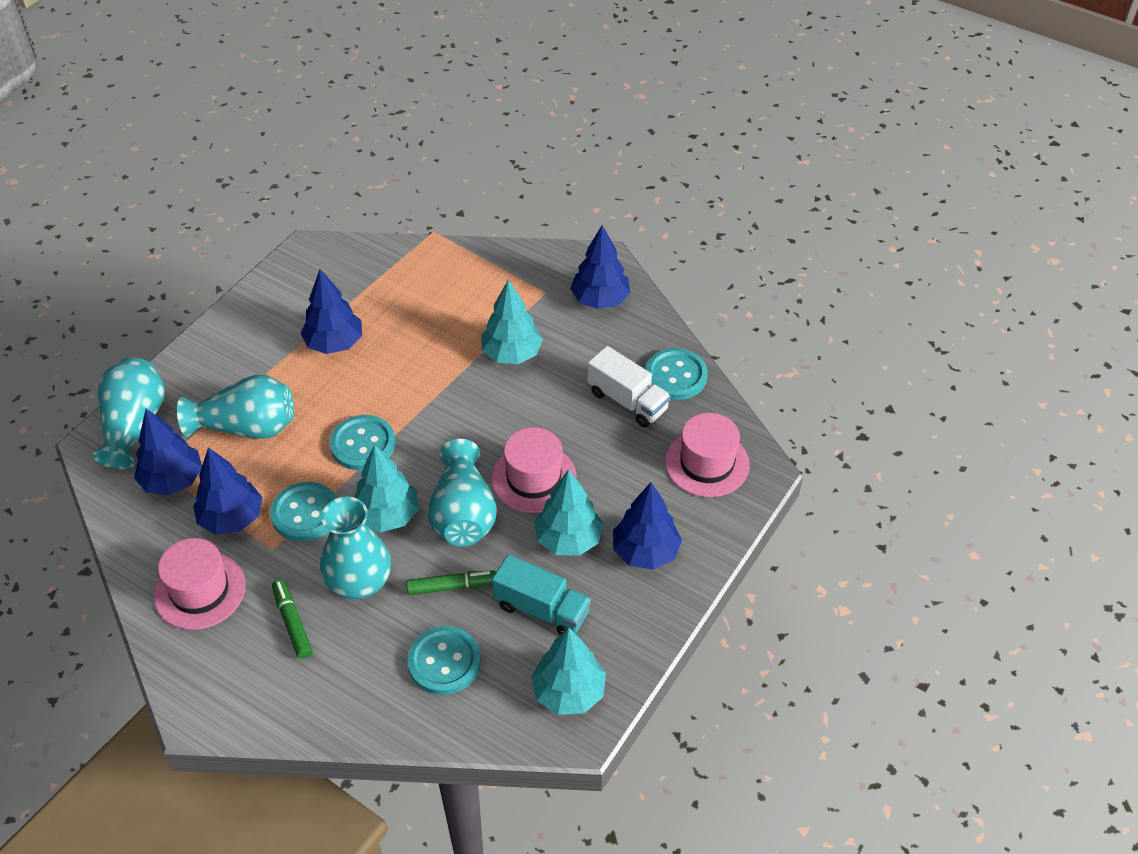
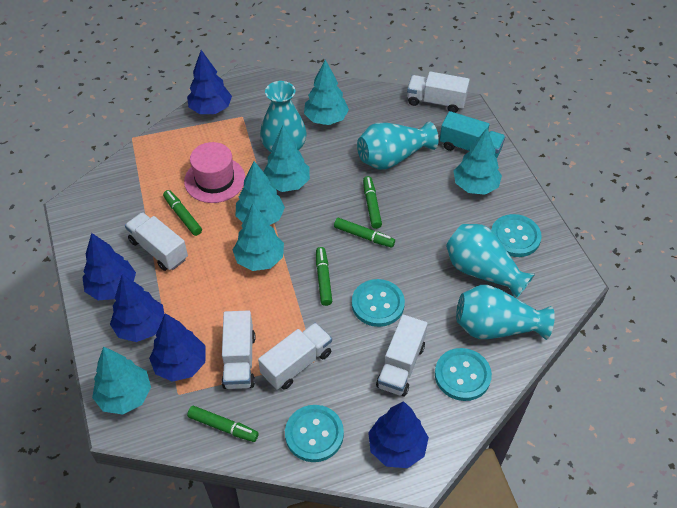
green marker: [272,579,312,659] [406,571,496,595] = 2 -> [163,190,202,236] [187,406,259,442] [316,247,332,306] [334,218,395,248] [363,176,382,229] = 5
pink hat: [154,538,246,630] [491,427,577,513] [665,413,750,497] = 3 -> [184,142,245,203] = 1
turquoise tree: [354,444,419,532] [481,279,543,364] [531,628,606,715] [534,469,604,556] = 4 -> [92,346,151,415] [233,204,284,271] [236,161,285,225] [263,126,310,192] [304,60,349,125] [454,128,502,195] = 6
white truck: [587,346,671,428] = 1 -> [125,212,188,271] [222,310,255,389] [258,323,332,390] [376,315,428,397] [407,71,470,113] = 5

